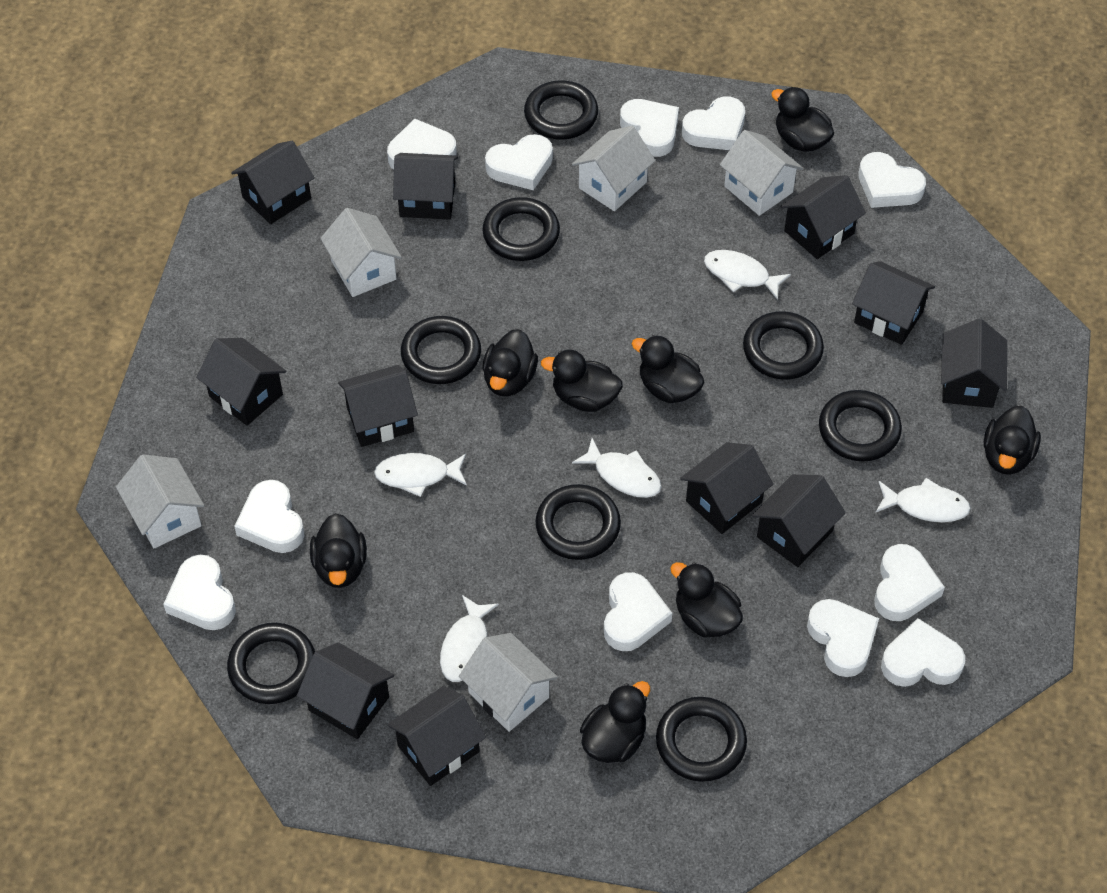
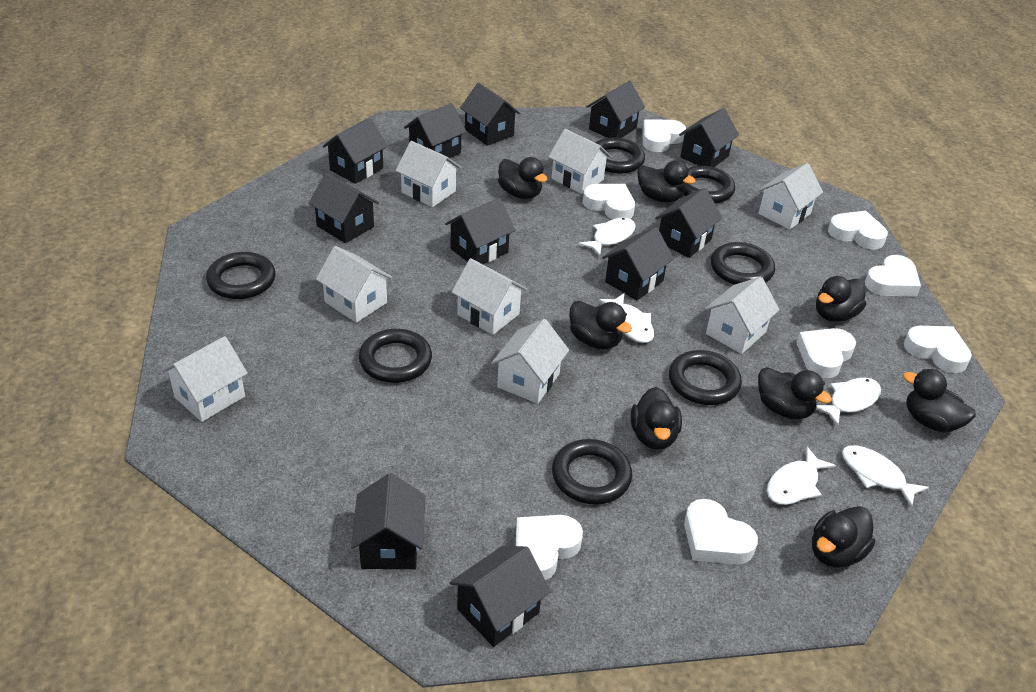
black ring: [227,623,315,704] [401,316,481,384] [482,197,560,261] [524,80,598,140] [535,484,621,560] [656,697,747,782] [743,311,824,380] [819,390,902,461] = 8 -> [206,252,276,299] [359,329,432,383] [552,439,632,505] [595,137,645,174] [669,350,742,405] [683,166,735,204] [711,242,775,285] = 7
white heart: [163,555,236,630] [234,480,305,553] [387,119,457,170] [485,134,553,190] [604,572,672,651] [620,99,679,157] [682,96,745,150] [807,599,879,677] [858,152,926,208] [874,544,945,621] [881,618,965,687] = 11 -> [516,515,583,580] [583,184,635,219] [642,119,686,152] [684,499,758,564] [796,328,856,378] [828,211,888,250] [865,255,921,297] [904,326,972,373] = 8
white house: [116,455,204,548] [320,208,402,297] [459,633,558,732] [572,126,655,211] [720,130,804,216] = 5 -> [162,336,248,422] [316,246,393,323] [395,141,461,207] [452,258,527,335] [492,319,569,404] [548,129,612,194] [705,277,780,354] [758,163,823,230] = 8

